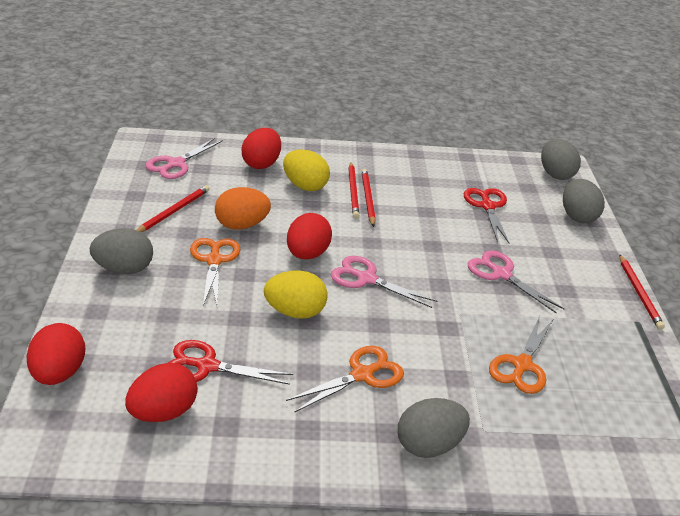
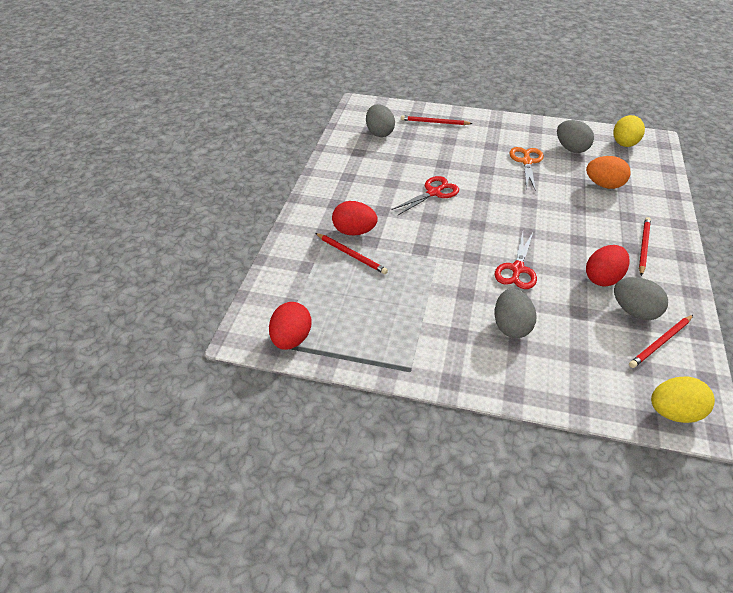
orange scissors: [190,238,240,306] [286,346,404,412] [489,316,553,394] = 3 -> [509,147,544,191] = 1
pink scissors: [145,138,223,179] [331,256,437,308] [467,250,564,314] = 3 -> none = 0
red egg: [27,323,85,385] [125,363,198,422] [241,128,281,169] [287,213,332,260] = 4 -> [269,302,312,350] [332,201,378,236] [586,245,630,287] = 3

